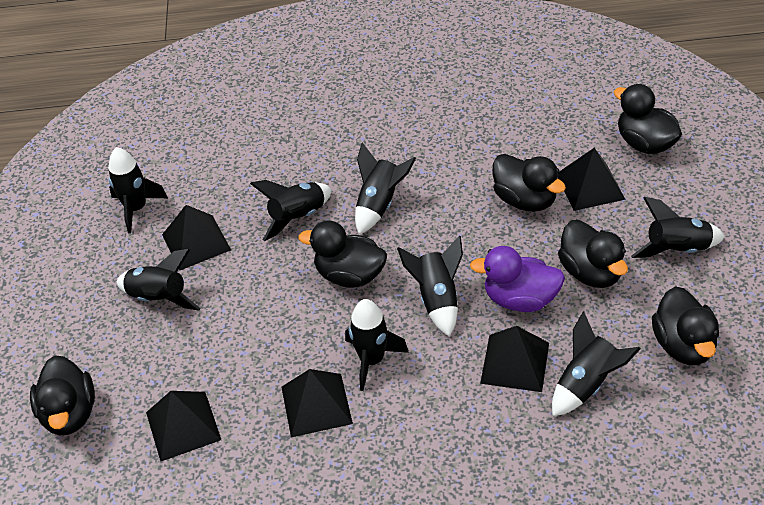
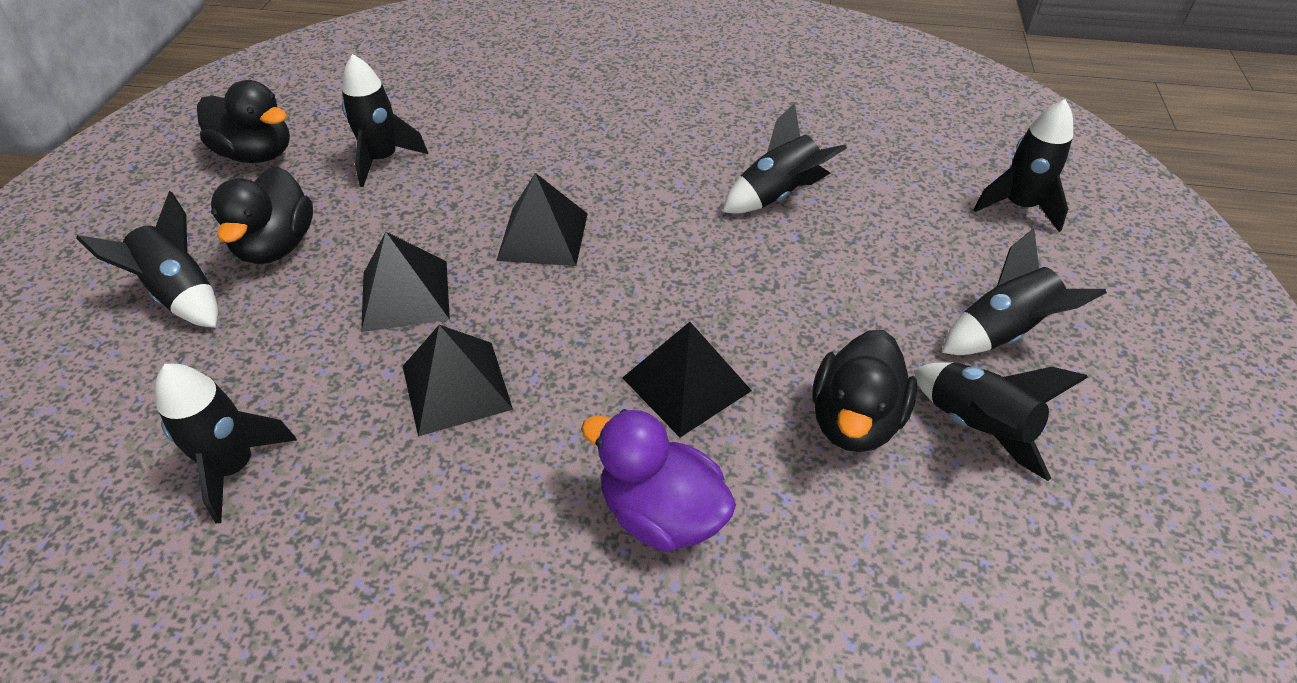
black duck: [30,355,95,436] [299,221,387,288] [492,154,566,212] [558,220,628,288] [614,84,682,154] [652,286,719,365] = 6 -> [197,80,290,163] [211,166,313,264] [812,330,917,452] = 3
black pyramid: [146,391,221,462] [162,205,231,270] [281,369,353,437] [480,326,549,392] [558,148,626,211] = 5 -> [361,232,450,332] [403,325,513,436] [496,173,588,266] [622,322,752,437] = 4
black rocket: [108,147,168,234] [117,249,201,311] [250,180,332,241] [345,299,409,391] [355,142,416,234] [397,235,463,336] [552,311,641,416] [631,197,725,258] = 8 -> [76,191,218,328] [155,364,297,524] [342,54,428,187] [723,103,847,214] [913,363,1088,481] [942,228,1107,355] [973,99,1073,232] = 7

